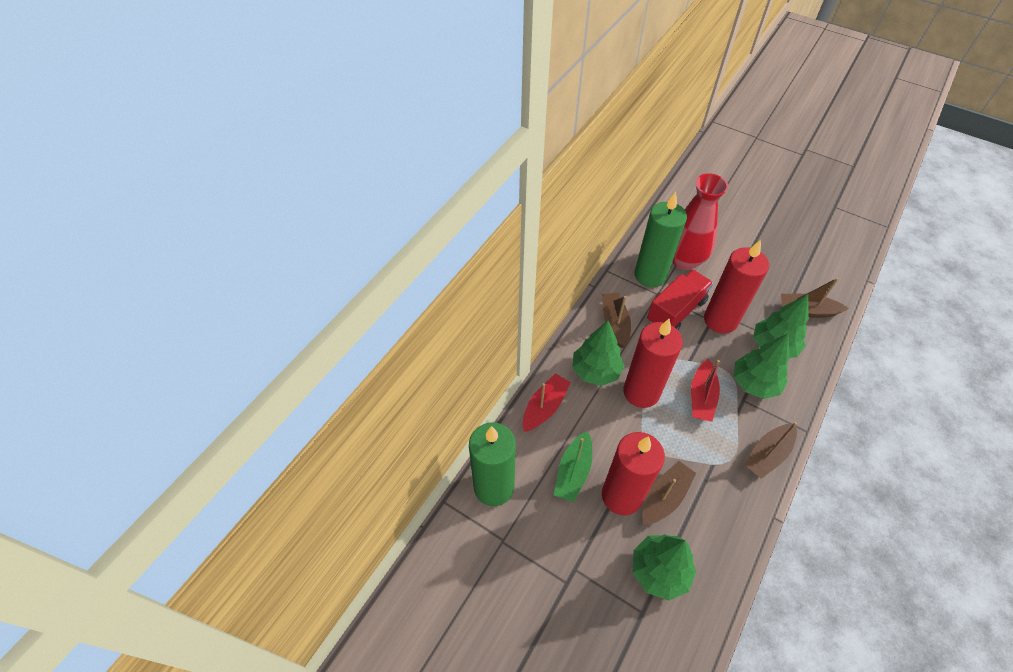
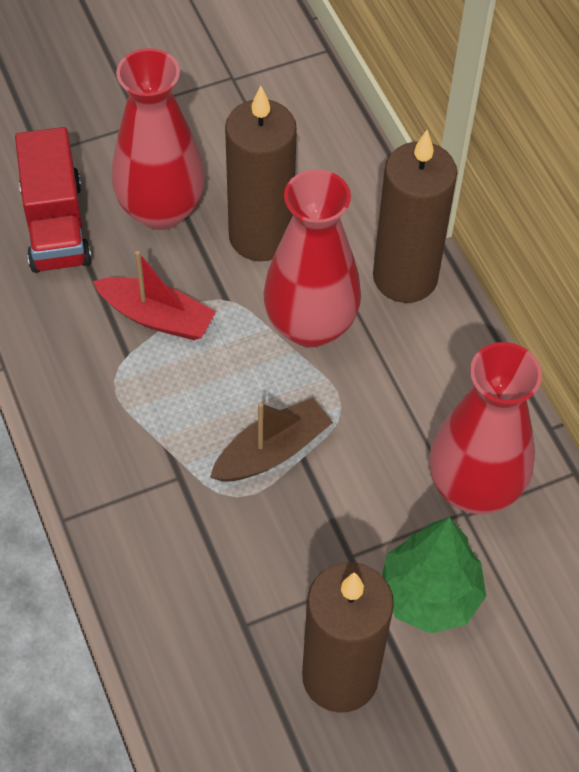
brown boat: [602,292,631,348] [642,461,696,525] [744,422,797,479] [781,278,849,318] = 4 -> [210,397,333,482] = 1
brown candle: none = 0 -> [225,86,297,261] [302,562,394,713] [373,130,457,303] = 3
green boat: [554,431,592,503] = 1 -> none = 0
green candle: [469,423,516,506] [634,192,687,288] = 2 -> none = 0
green tree: [572,321,625,386] [633,534,696,601] [734,334,790,399] [753,294,809,358] = 4 -> [382,517,486,634] = 1
red boat: [523,373,571,431] [691,359,720,422] = 2 -> [93,251,216,340] = 1
red candle: [602,432,665,516] [623,319,683,408] [704,240,769,334] = 3 -> none = 0
red vase: [672,173,728,270] = 1 -> [112,48,205,230] [263,169,361,347] [429,342,542,514] = 3

